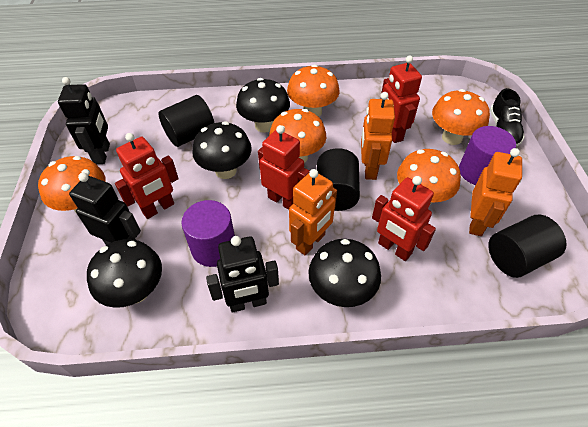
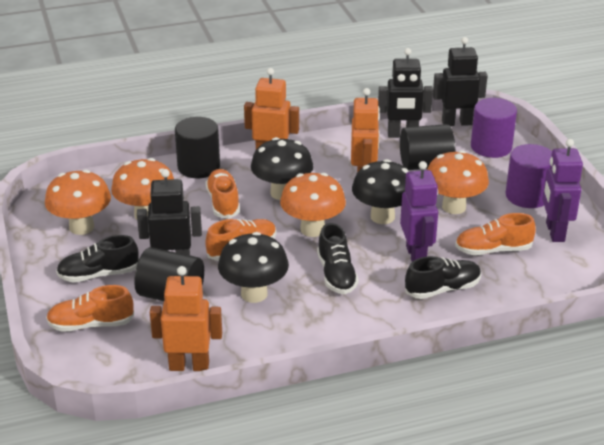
black mushroom: [87,239,162,308] [192,121,252,179] [236,78,290,133] [308,239,381,307] = 4 -> [218,232,289,303] [251,137,313,200] [352,159,410,224] = 3
black shoe: [490,88,525,147] = 1 -> [56,235,139,282] [317,223,359,294] [405,256,481,299] = 3
orange mushroom: [38,156,105,213] [269,109,326,163] [287,64,340,117] [397,149,461,206] [432,89,490,145] = 5 -> [45,170,111,235] [111,158,174,220] [280,173,346,237] [427,150,489,214] = 4
orange shoe: none = 0 -> [46,285,135,332] [205,219,276,261] [206,169,240,219] [455,213,536,255] = 4
purple robot: none = 0 -> [400,161,438,261] [542,139,583,242] = 2
red robot: [115,133,179,219] [258,125,310,210] [372,176,436,261] [380,56,422,143] = 4 -> none = 0

